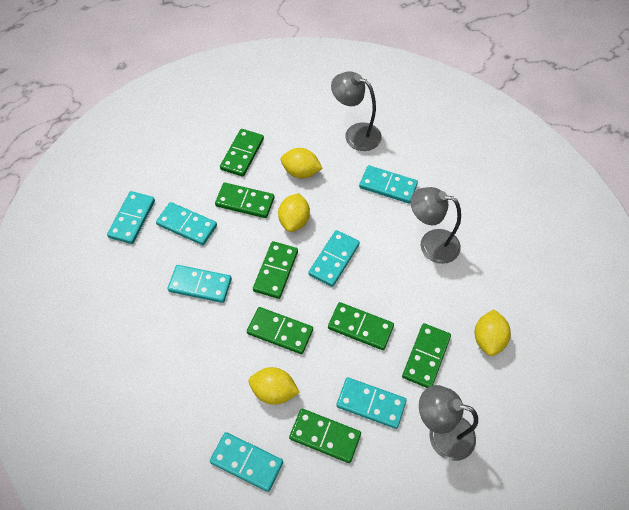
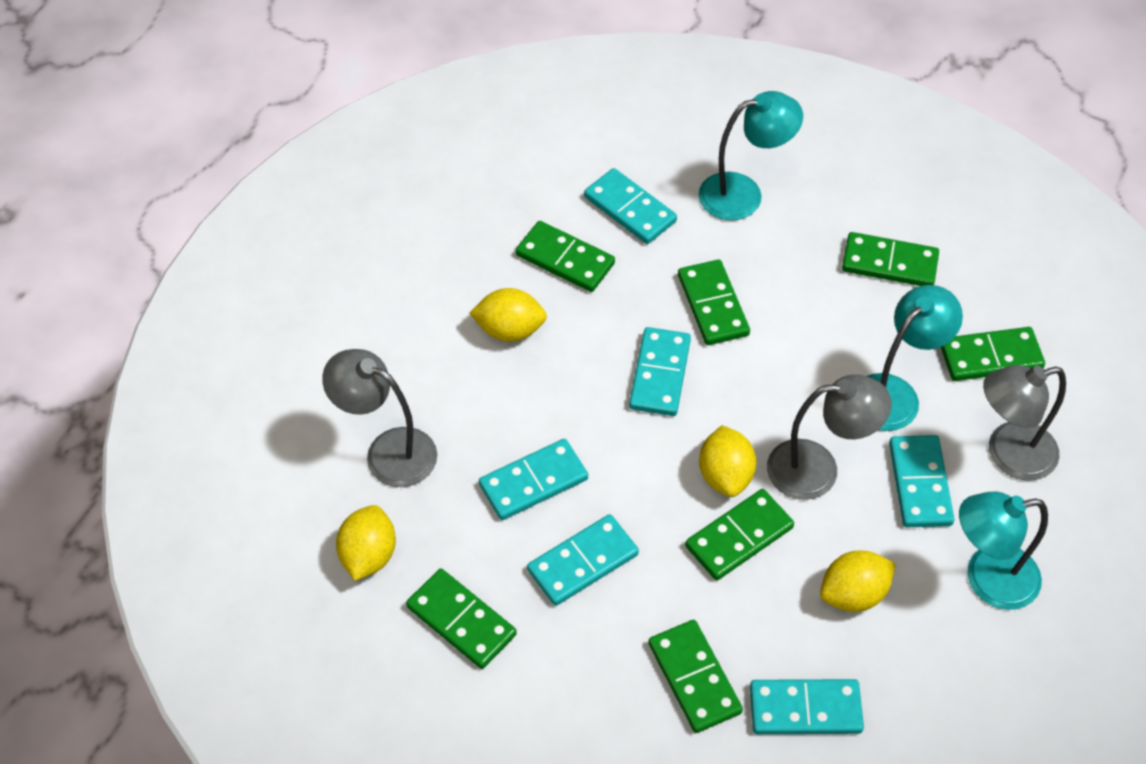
turquoise domino: [107,191,155,244] [156,202,217,245] [168,265,232,303] [210,432,283,492] [308,230,360,287] [336,377,407,429] [359,165,418,203] = 7 -> [479,439,588,520] [527,514,639,606] [584,168,677,244] [629,327,691,416] [750,679,864,734] [889,435,955,527] = 6
turquoise lamp: none = 0 -> [699,91,803,220] [867,285,963,431] [959,492,1048,610] = 3

